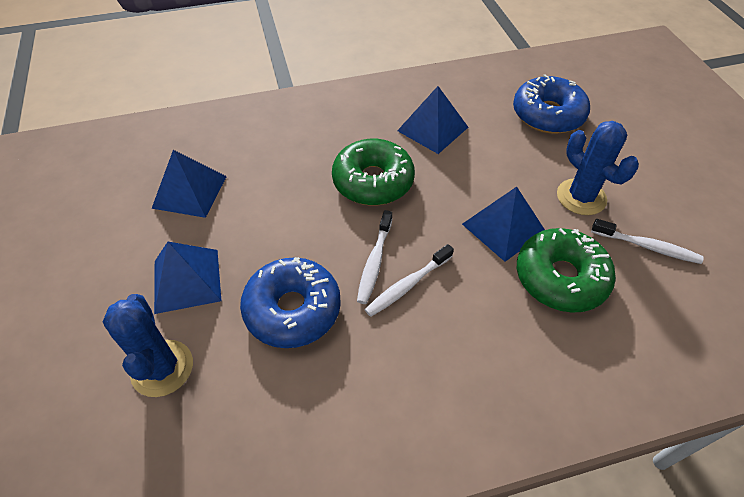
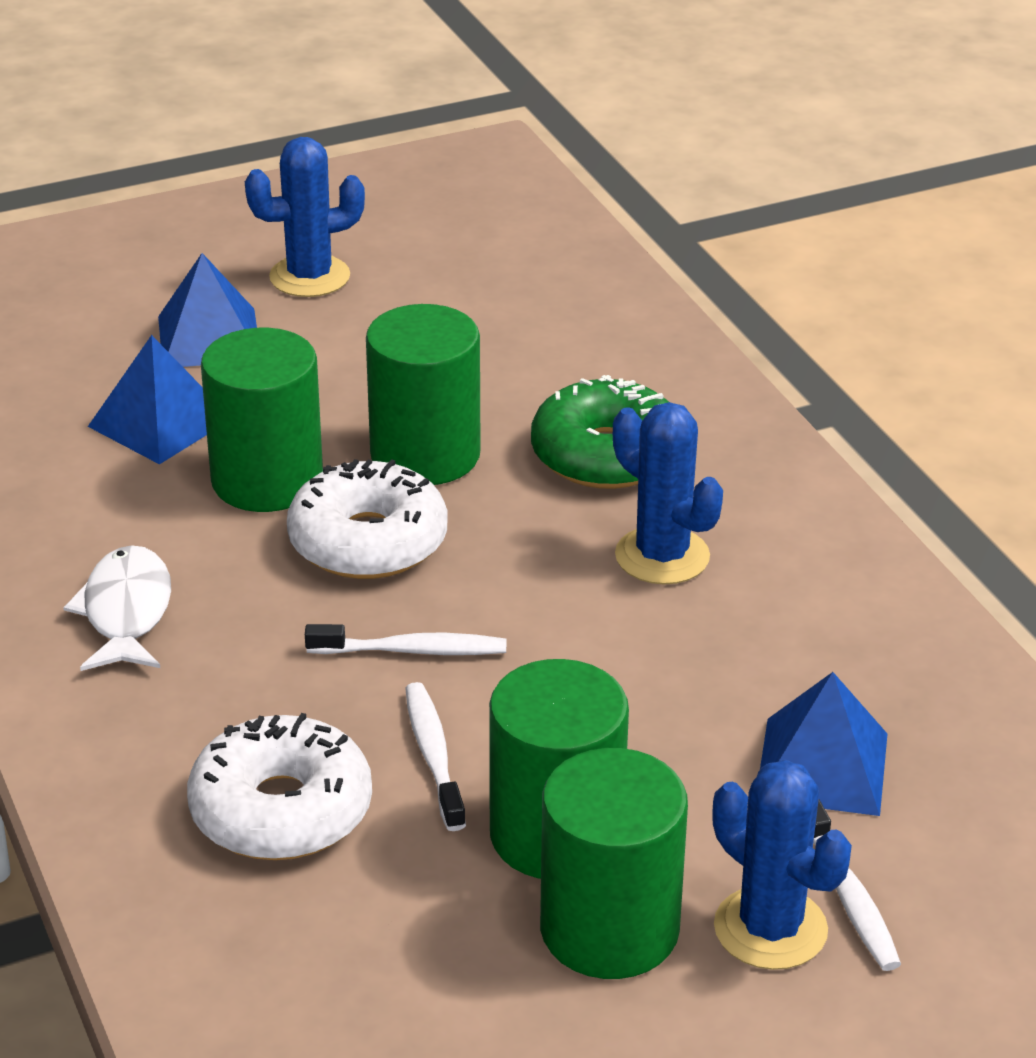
blue cactus: [103,294,193,397] [557,121,639,215] = 2 -> [245,137,365,297] [613,402,723,584] [712,759,852,970] = 3
blue donut: [240,257,341,348] [513,74,590,134] = 2 -> none = 0
blue pyramid: [151,150,227,218] [154,242,221,314] [397,86,468,154] [462,187,545,262] = 4 -> [88,335,207,464] [158,253,257,367] [760,672,888,816] = 3
green cylinder: none = 0 -> [201,328,323,512] [366,304,481,485] [489,659,629,879] [540,748,688,979] = 4
green donut: [332,139,415,206] [517,228,616,313] = 2 -> [531,375,669,489] = 1
white donut: none = 0 -> [187,713,372,860] [287,459,447,579] = 2
white fish: none = 0 -> [63,545,171,671] = 1

